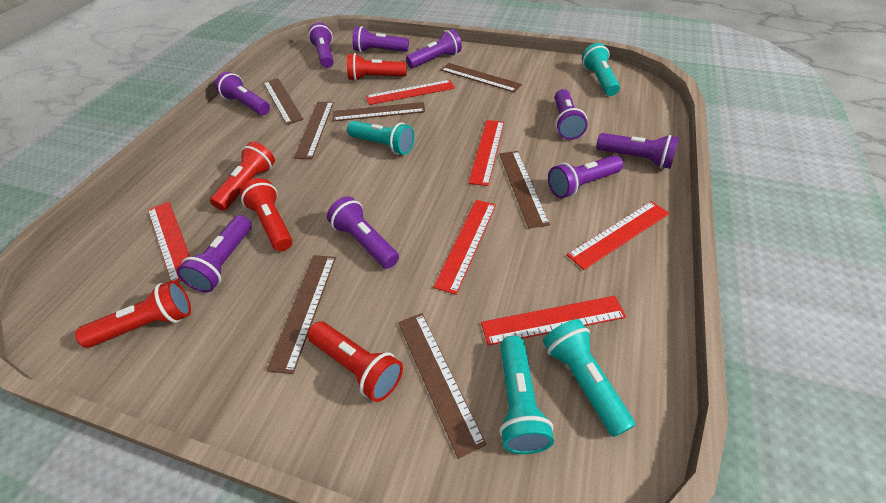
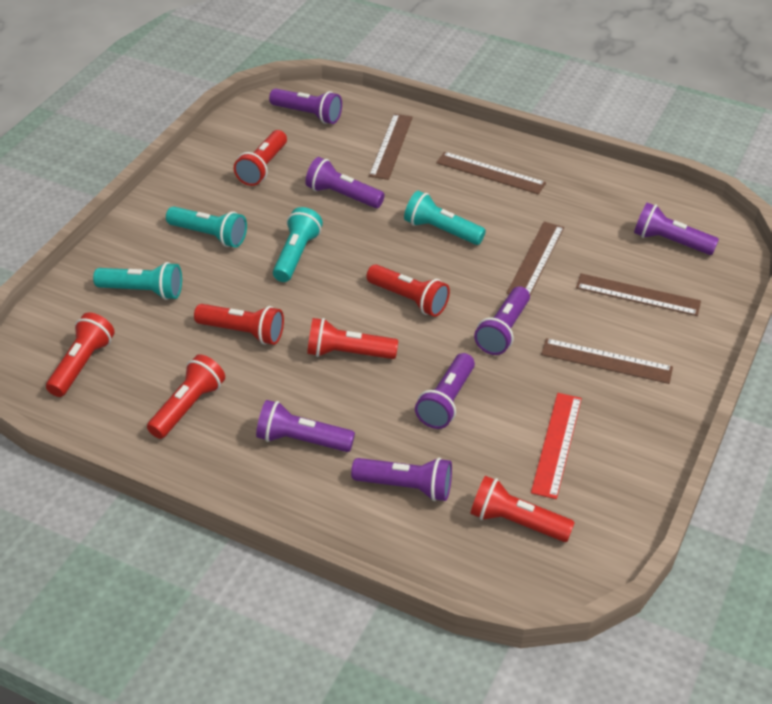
brown ruler: [263,78,303,125] [267,255,336,374] [294,102,334,159] [332,102,425,121] [398,313,486,459] [440,63,522,93] [499,151,550,228] = 7 -> [369,114,413,180] [436,152,546,194] [506,222,564,295] [541,338,673,384] [576,273,701,316] = 5
purple flashlight: [177,215,252,292] [215,72,270,115] [308,23,334,68] [327,196,399,269] [352,26,409,52] [406,29,462,68] [548,155,623,198] [555,89,588,140] [596,133,680,169] = 9 -> [256,400,355,452] [269,88,342,124] [305,157,385,208] [351,457,452,501] [415,353,475,429] [474,286,530,355] [634,203,719,255] = 7
red flashlight: [75,280,191,348] [210,142,275,211] [240,178,292,251] [307,322,403,402] [347,53,407,81] = 5 -> [46,312,115,397] [147,354,225,439] [194,304,284,345] [234,130,287,186] [307,318,398,359] [366,264,450,317] [470,476,575,542] = 7
red ruler: [148,202,190,283] [366,80,455,105] [433,200,496,295] [468,120,504,186] [481,296,626,346] [567,201,669,270] = 6 -> [531,393,582,499] = 1

